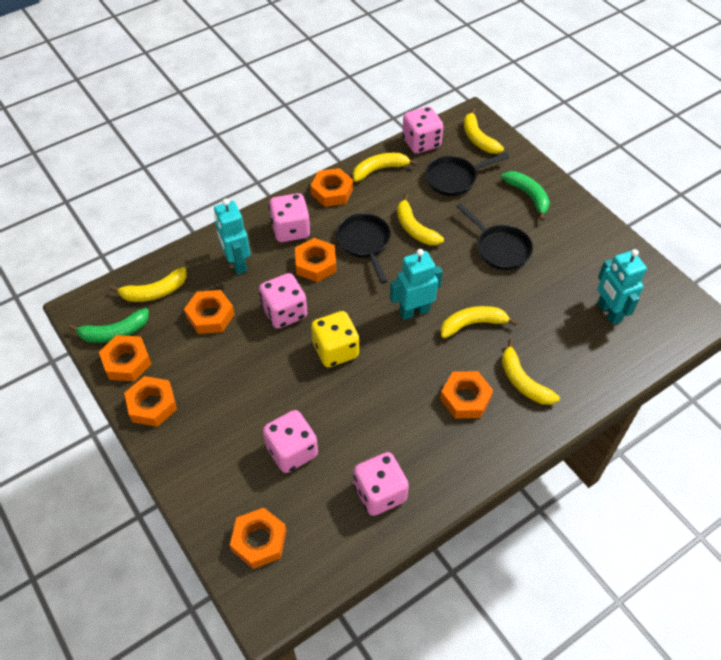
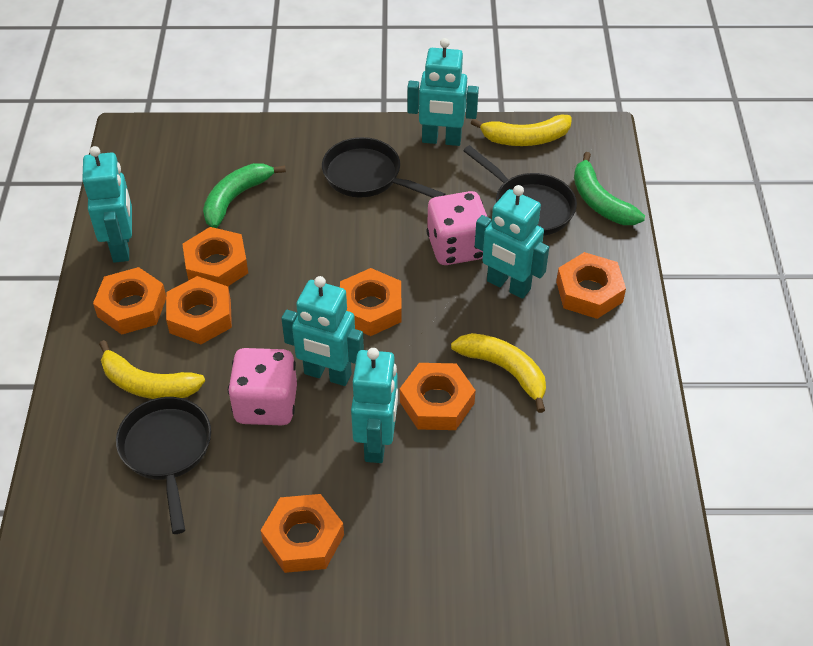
pink dice: [259,273,307,329] [263,410,318,473] [269,193,311,242] [353,452,409,516] [402,107,443,154] = 5 -> [228,348,297,425] [426,191,487,265] = 2
turquoise robot: [214,199,251,275] [390,249,443,320] [598,249,647,325] = 3 -> [82,146,132,263] [281,276,364,386] [351,348,398,463] [407,38,479,146] [475,185,549,299] = 5
yellow banana: [110,268,187,302] [353,153,418,182] [397,194,444,245] [441,306,518,338] [464,108,504,154] [502,339,560,405] = 6 -> [99,340,205,399] [451,333,546,413] [471,115,571,146] = 3
yellow dice: [311,311,359,367] = 1 -> none = 0

